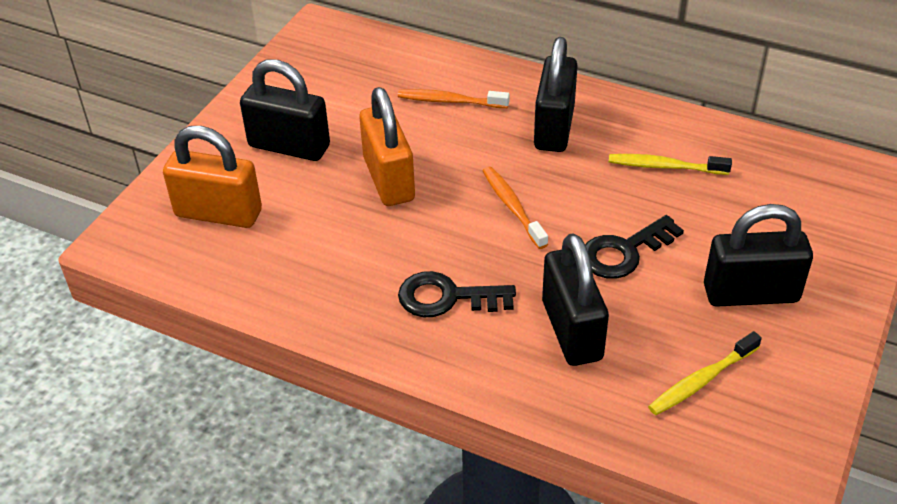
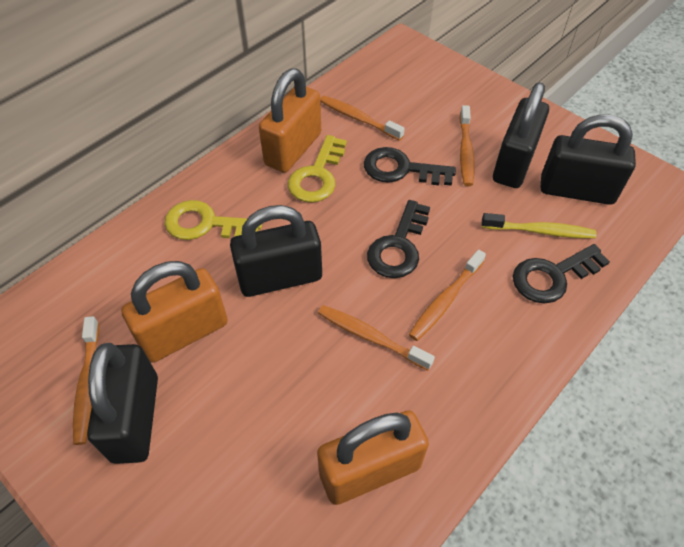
black key: [398,271,516,317] [585,215,684,279] = 2 -> [364,147,456,186] [367,200,430,278] [513,244,610,304] = 3
orange padlock: [163,126,262,228] [359,87,415,206] = 2 -> [121,261,228,362] [259,68,321,173] [317,410,429,505] = 3
orange toothbrush: [398,89,510,108] [483,167,548,249] = 2 -> [73,316,99,445] [318,305,435,370] [320,96,405,141] [409,250,486,341] [459,105,474,186] = 5
yellow key: none = 0 -> [165,200,262,240] [288,135,347,203] = 2
yellow toothbrush: [609,154,732,175] [648,331,762,415] = 2 -> [482,213,596,238] = 1

